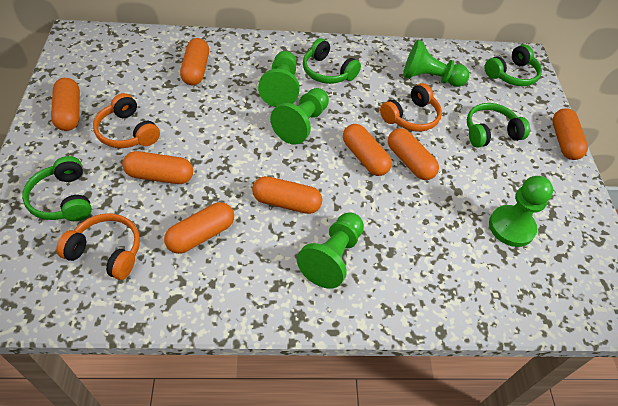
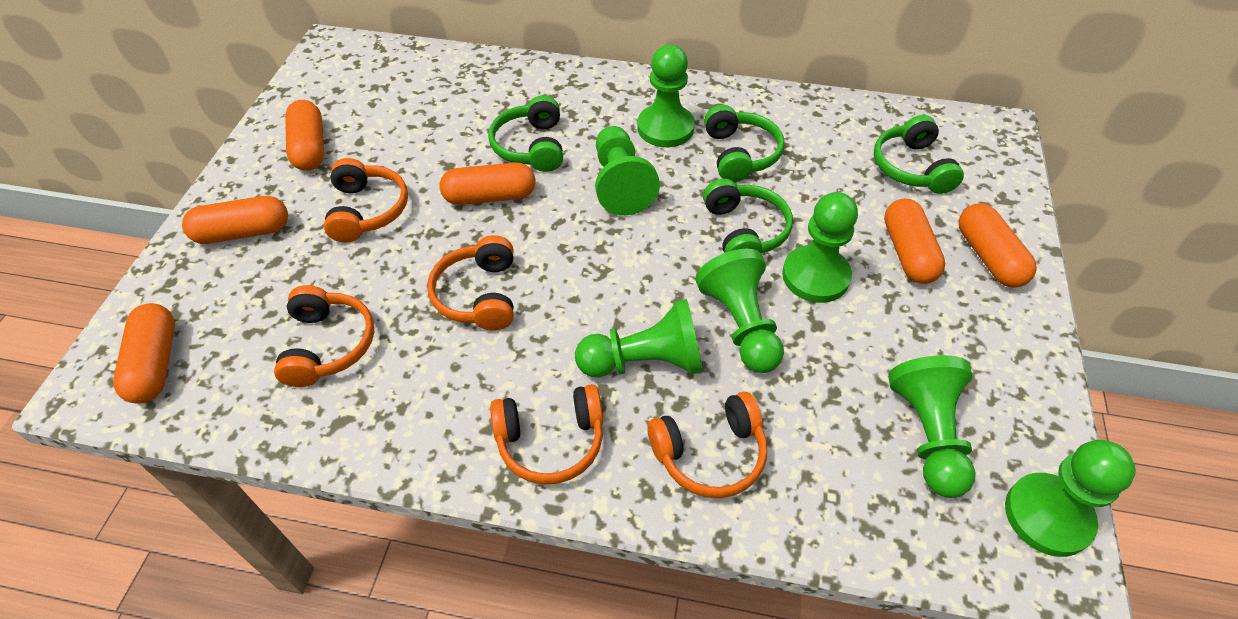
green pawn: [258,51,300,107] [270,88,329,144] [297,213,364,289] [403,40,469,87] [489,176,553,247] = 5 -> [575,299,702,377] [595,126,660,215] [637,44,695,147] [695,249,784,373] [782,192,858,303] [888,355,976,498] [1005,440,1136,557] = 7
orange capsule: [51,78,80,131] [122,151,193,184] [164,202,234,254] [180,38,209,85] [252,176,322,214] [343,124,392,176] [388,128,439,180] [552,108,588,160] = 8 -> [113,303,175,404] [182,196,288,244] [285,100,324,171] [439,162,535,205] [884,199,945,284] [959,203,1037,288] = 6
orange headphones: [56,214,140,280] [93,93,160,148] [380,83,442,132] = 3 -> [274,285,374,387] [324,158,408,242] [427,235,514,330] [490,384,603,484] [647,392,767,498] = 5

